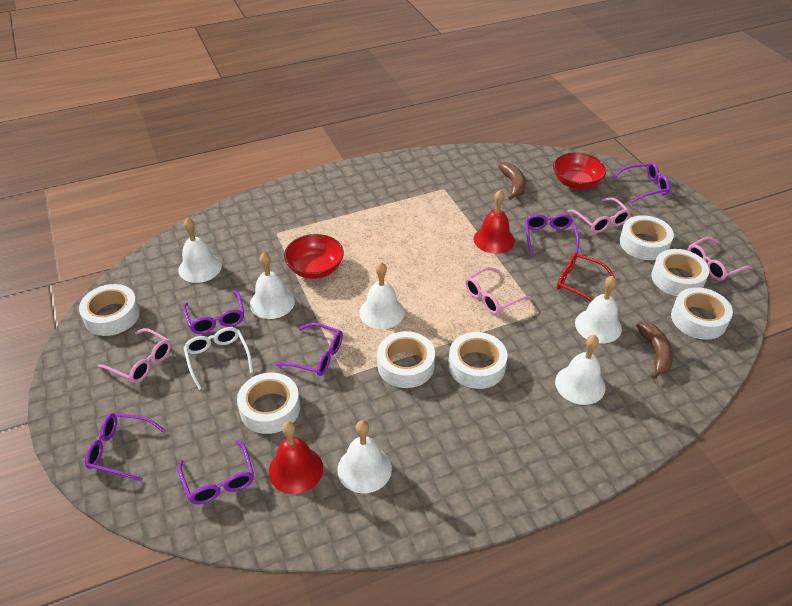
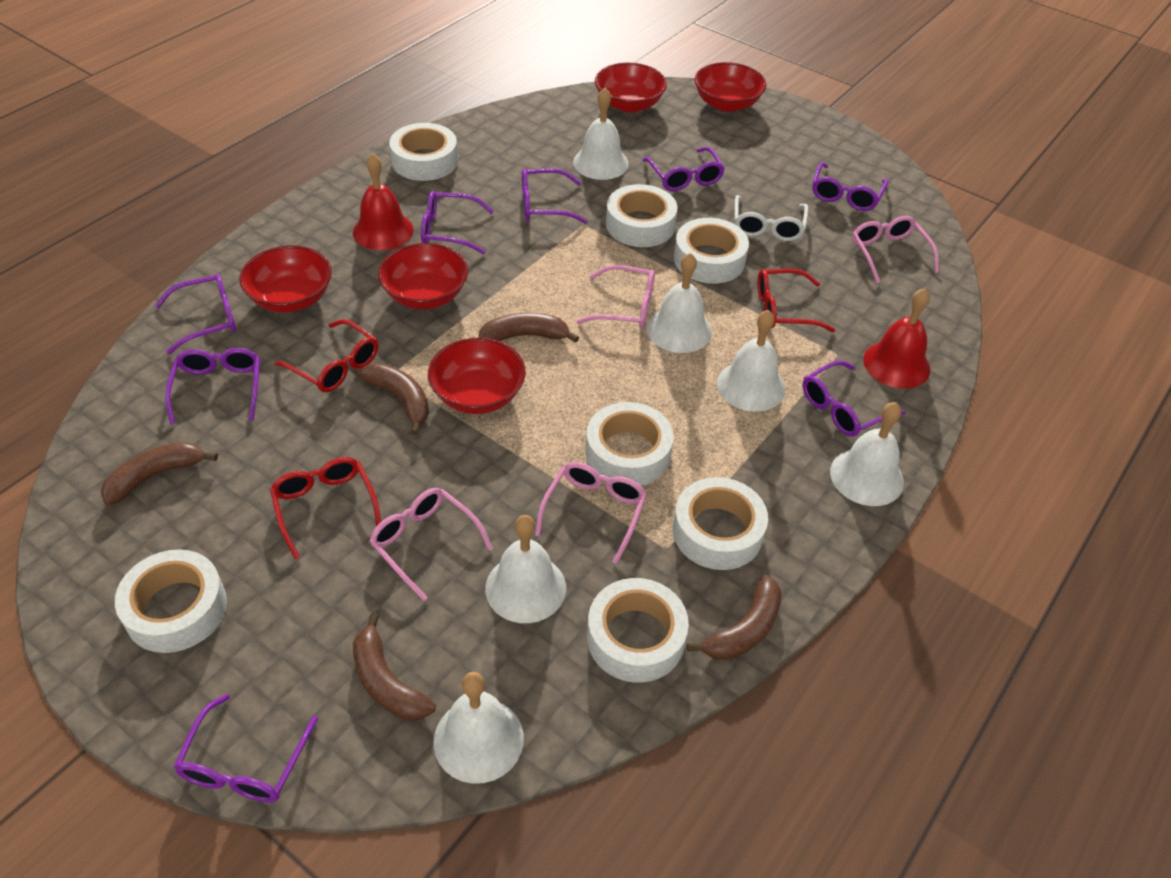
brown banana: [498,162,526,200] [637,322,673,379] = 2 -> [101,442,218,506] [353,612,436,720] [357,363,429,435] [478,313,579,343] [687,575,782,660] = 5
purple glasses: [85,413,166,482] [178,440,254,504] [183,291,244,334] [275,323,343,376] [525,214,579,256] [612,162,670,203] = 6 -> [155,274,237,354] [165,348,260,425] [173,694,318,803] [421,191,494,254] [522,169,587,224] [643,147,725,191] [803,360,905,437] [812,162,889,211] = 8
red bowl: [284,234,344,279] [553,152,606,189] = 2 -> [240,245,332,313] [378,243,468,309] [428,338,526,414] [595,62,667,113] [695,62,766,112] = 5
red glasses: [557,252,615,301] = 1 -> [270,457,381,559] [274,319,378,392] [758,269,835,332] = 3

